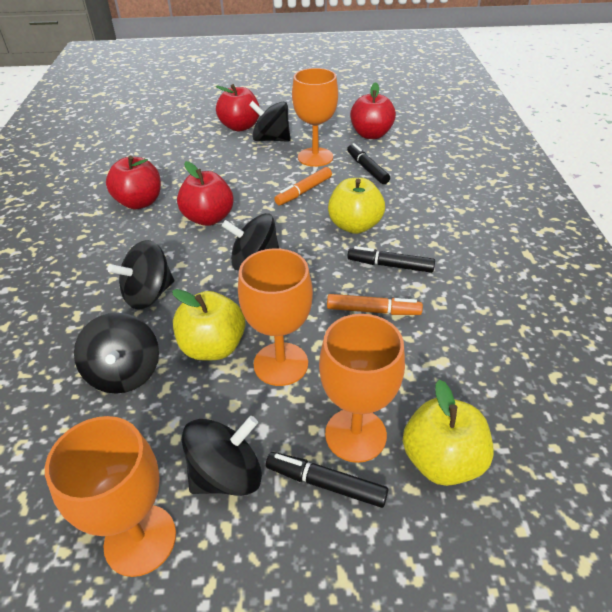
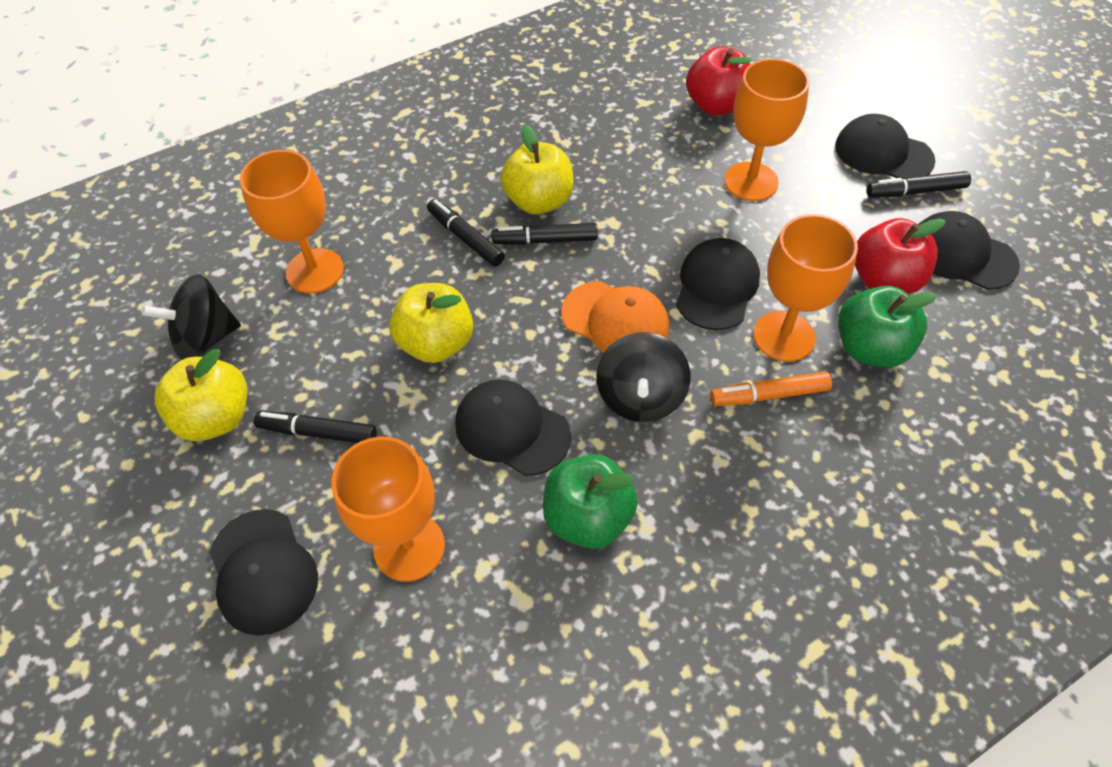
black cap: none = 0 -> [209,509,318,635] [455,379,571,476] [676,238,760,330] [835,114,935,179] [919,211,1020,290] = 5
black marker: [266,452,388,508] [347,143,390,184] [347,246,435,273] = 3 -> [254,411,377,443] [427,199,505,267] [492,223,598,245] [866,171,971,198] = 4
black spinning top: [74,313,159,394] [107,240,174,309] [182,416,262,496] [222,213,279,270] [249,101,291,142] = 5 -> [142,274,241,360] [596,332,691,422] = 2
green apple: none = 0 -> [543,454,638,549] [838,286,937,367] = 2
orange cap: none = 0 -> [561,281,669,352] = 1
orange marker: [274,167,332,205] [327,294,423,315] = 2 -> [710,372,832,406] = 1
red apple: [106,156,161,209] [177,161,234,226] [216,84,259,131] [350,82,396,139] = 4 -> [686,46,752,116] [855,218,946,294] = 2

